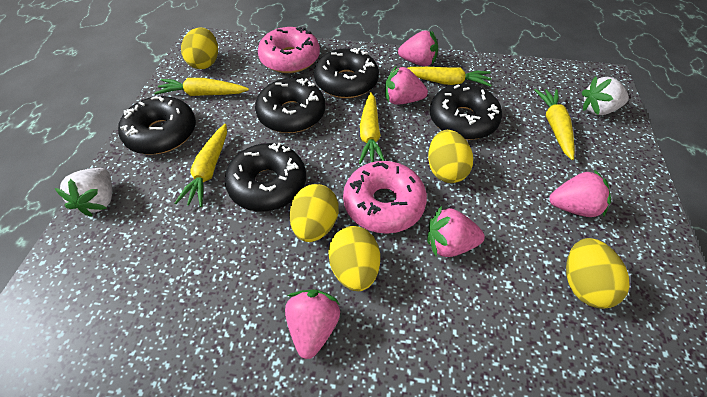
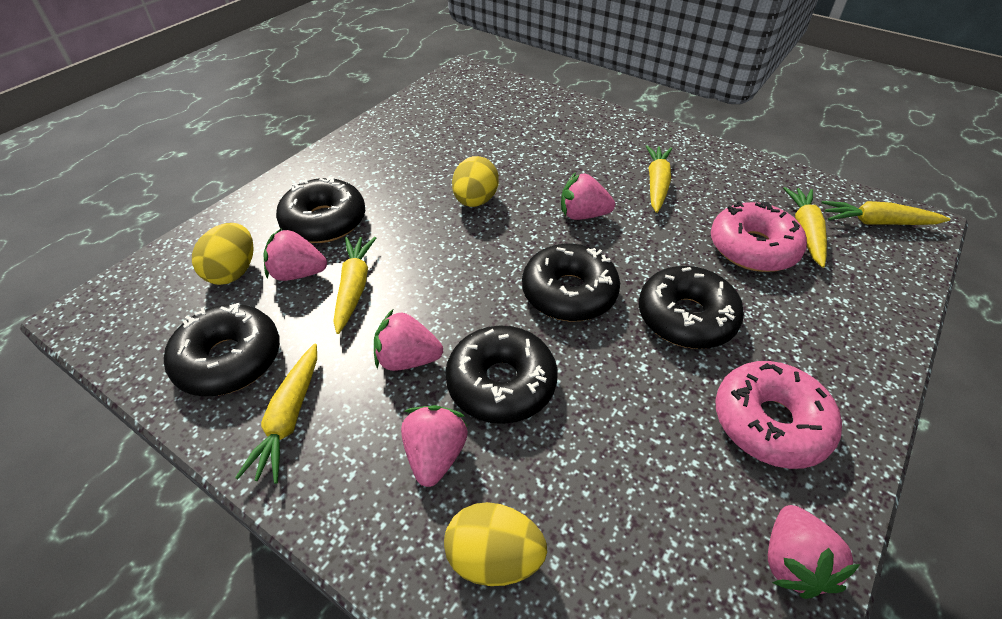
white strawberry: [55,168,112,217] [582,76,629,115] = 2 -> none = 0
yellow egg: [181,27,218,69] [289,184,338,242] [328,226,380,291] [428,130,473,183] [566,238,630,309] = 5 -> [192,223,254,285] [444,502,547,586] [452,156,499,207] = 3

